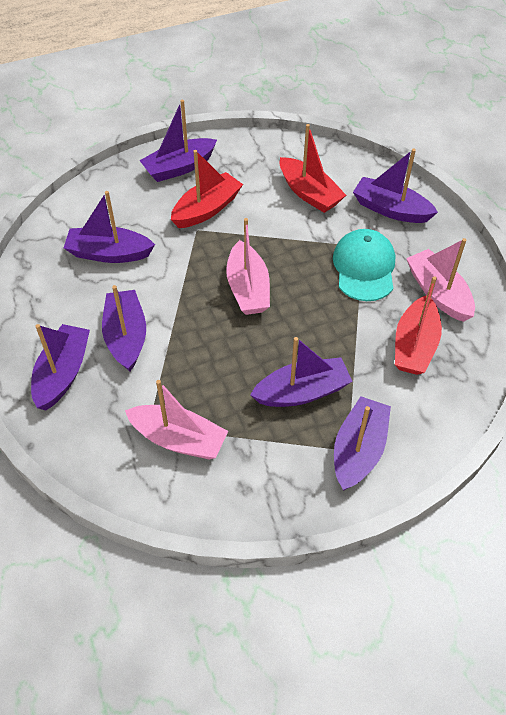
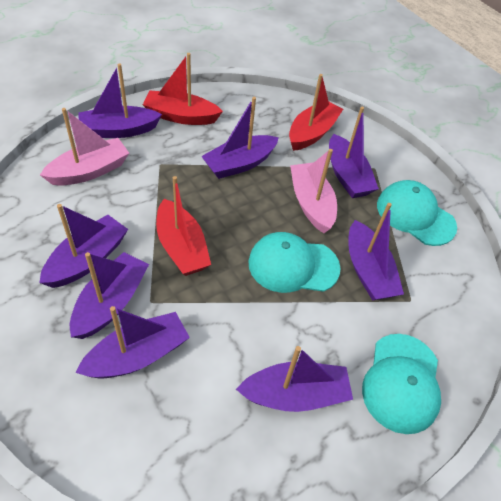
pink boat: [125,380,228,460] [226,218,270,315] [406,238,475,322] = 3 -> [40,108,129,186] [290,149,337,233] = 2
purple boat: [31,324,90,410] [64,191,155,263] [102,285,146,371] [139,100,217,182] [250,337,353,407] [334,396,391,490] [353,149,438,223] = 7 -> [39,204,128,288] [70,252,149,339] [75,306,190,379] [78,63,162,138] [201,97,279,179] [236,346,353,412] [329,107,379,198] [348,203,404,301] = 8
turquoise cap: [333,229,395,301] = 1 -> [248,232,341,293] [362,334,441,434] [377,180,457,246] = 3

